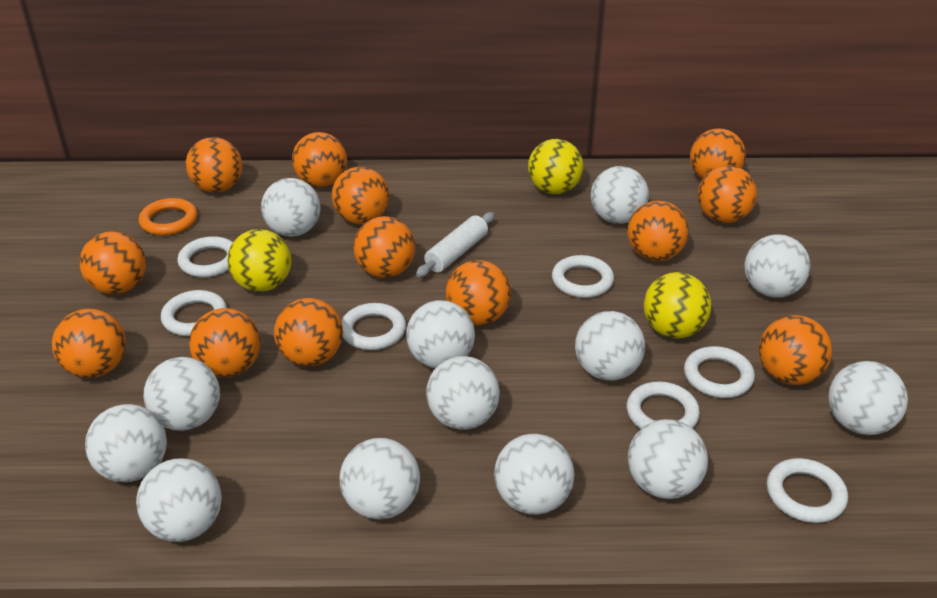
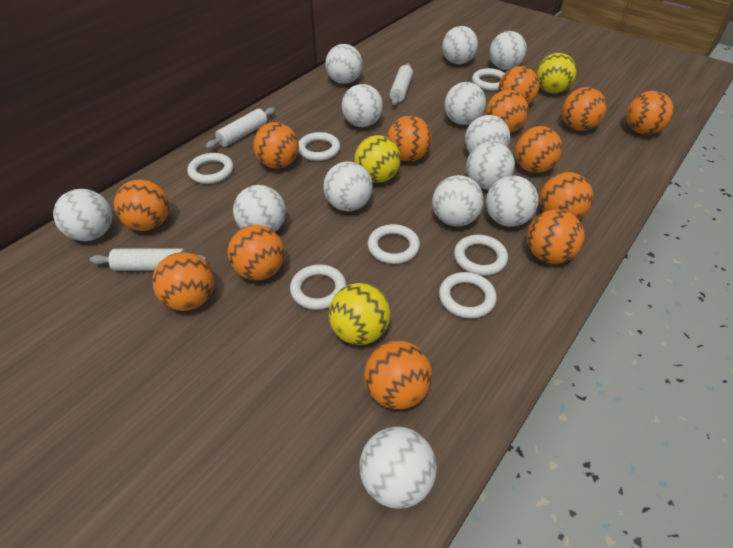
orange ring: [139,198,198,236] = 1 -> none = 0
white rolling pin: [416,212,494,277] = 1 -> [90,249,207,271] [206,107,275,149] [390,63,413,105] = 3

